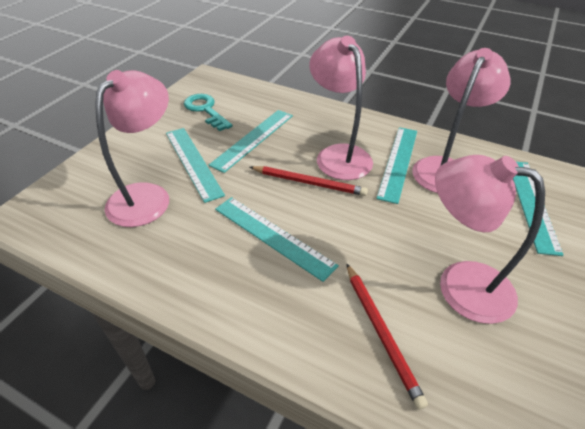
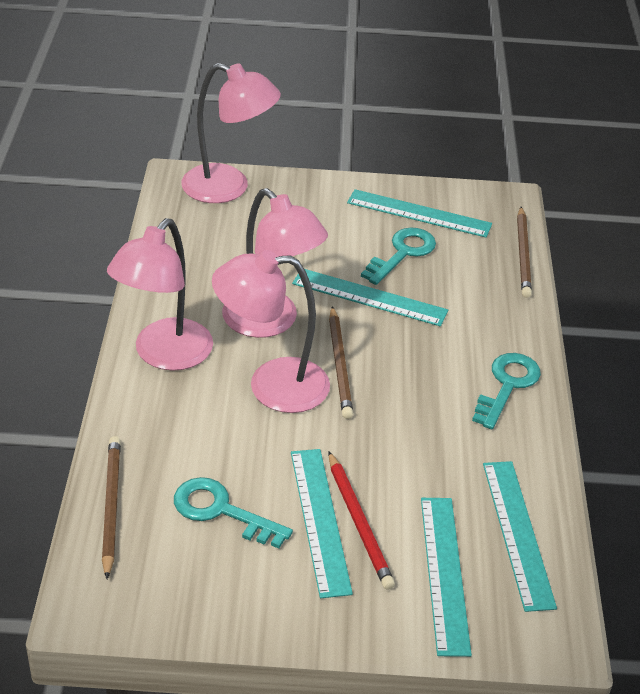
brown pencil: none = 0 -> [102,436,121,579] [329,306,353,419] [517,207,532,298] = 3
red pencil: [250,166,368,196] [346,263,428,410] = 2 -> [329,452,395,590] = 1
turquoise key: [184,94,233,131] = 1 -> [174,477,293,548] [361,227,436,285] [472,353,541,429] = 3

